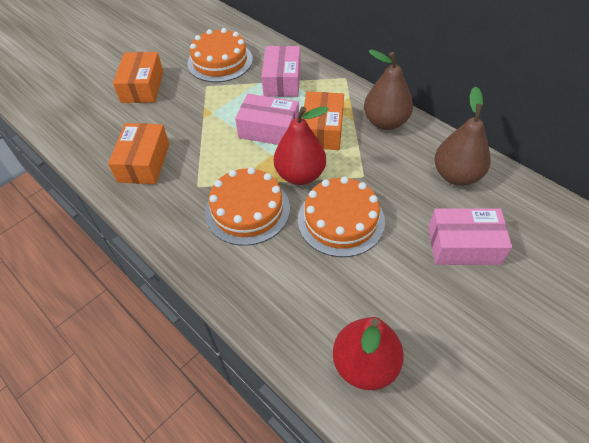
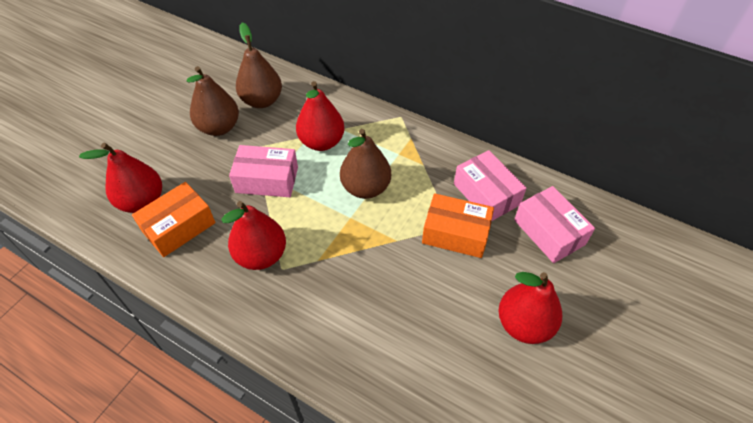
brown pear: [364,49,413,130] [434,87,491,186] = 2 -> [187,66,239,136] [236,22,282,108] [340,129,391,199] = 3
orange box: [108,123,169,184] [113,52,163,103] [302,92,344,150] = 3 -> [132,182,215,257] [422,193,494,258] = 2
orange cake: [187,28,253,82] [205,167,290,246] [298,176,385,257] = 3 -> none = 0
red pear: [274,107,329,185] [333,317,404,390] = 2 -> [79,143,162,213] [221,201,286,270] [296,81,345,151] [499,272,562,344] = 4

